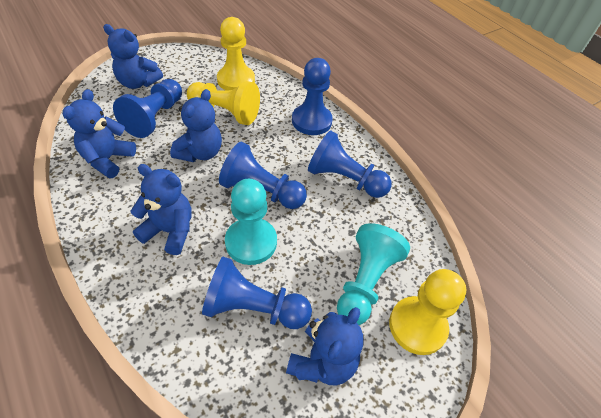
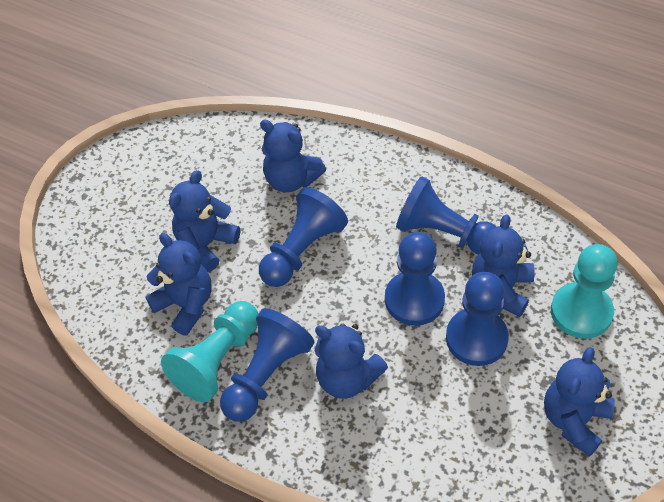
blue teddy bear: [63,89,136,178] [103,24,163,89] [130,164,191,255] [170,89,222,162] [286,307,364,385] = 5 -> [145,233,212,335] [169,170,240,272] [260,119,326,192] [314,323,388,399] [472,214,534,317] [544,347,615,457] = 6
yellow pawn: [187,81,260,125] [217,17,255,91] [389,269,466,355] = 3 -> none = 0

